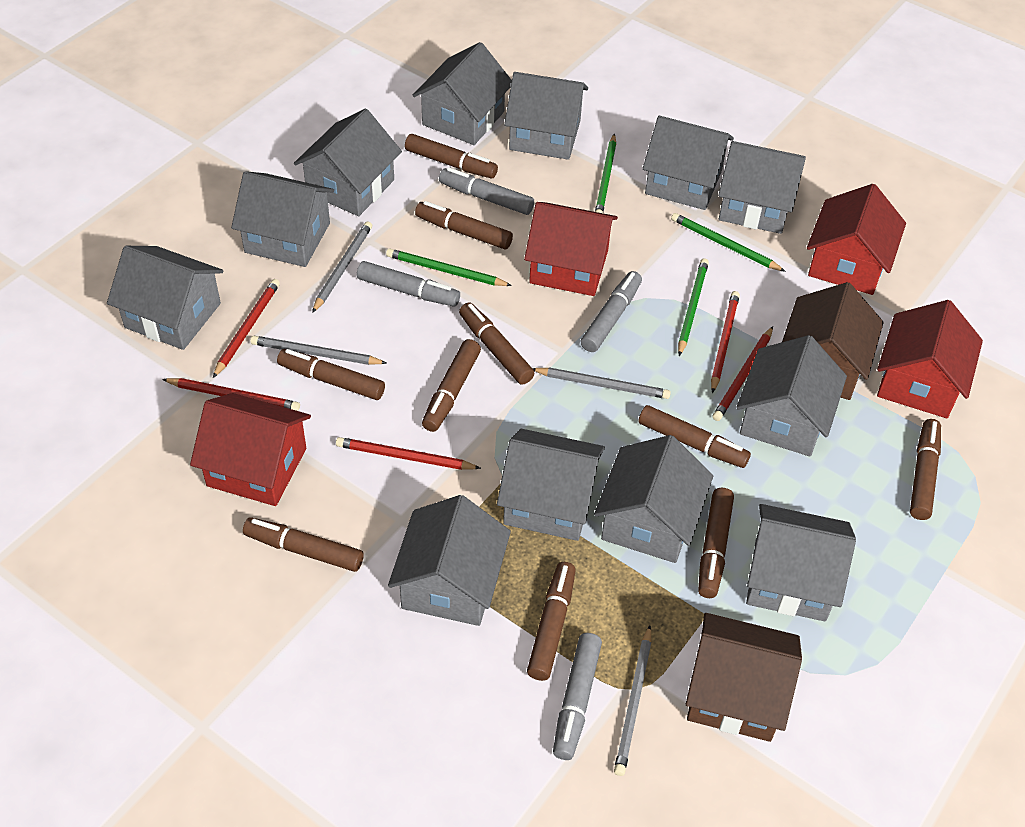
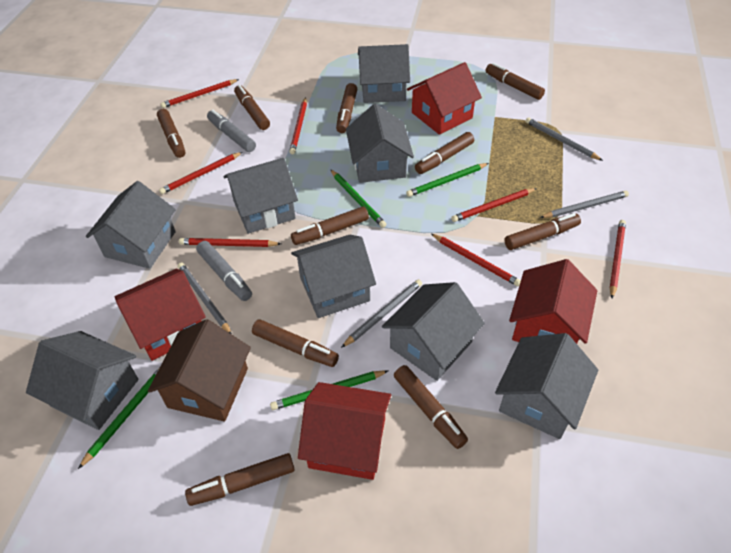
brown house: [686,613,802,742] [782,282,884,400] = 2 -> [148,319,251,421] = 1
grey house: [107,246,224,350] [231,171,334,267] [294,109,402,216] [388,495,511,626] [413,42,512,145] [497,429,605,541] [504,72,588,160] [594,435,713,563] [643,116,734,210] [718,141,806,234] [736,335,847,457] [746,504,856,621] = 12 -> [26,331,138,430] [86,181,176,269] [223,158,298,234] [291,235,376,318] [346,104,414,183] [358,44,410,103] [382,282,485,381] [495,333,598,439] = 8
grey marker: [357,261,460,307] [439,167,534,215] [553,633,602,760] [581,271,642,352] = 4 -> [196,241,252,301] [207,110,256,152] = 2
red pencil: [162,378,300,411] [213,279,280,378] [336,437,481,470] [711,291,740,393] [713,326,773,421] = 5 -> [159,152,243,194] [160,79,239,108] [179,238,281,247] [289,98,307,154] [431,234,521,286] [451,188,537,222] [609,220,626,298] = 7

